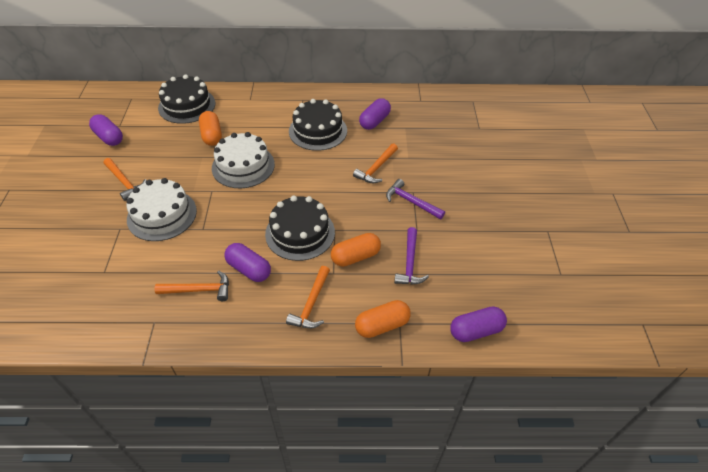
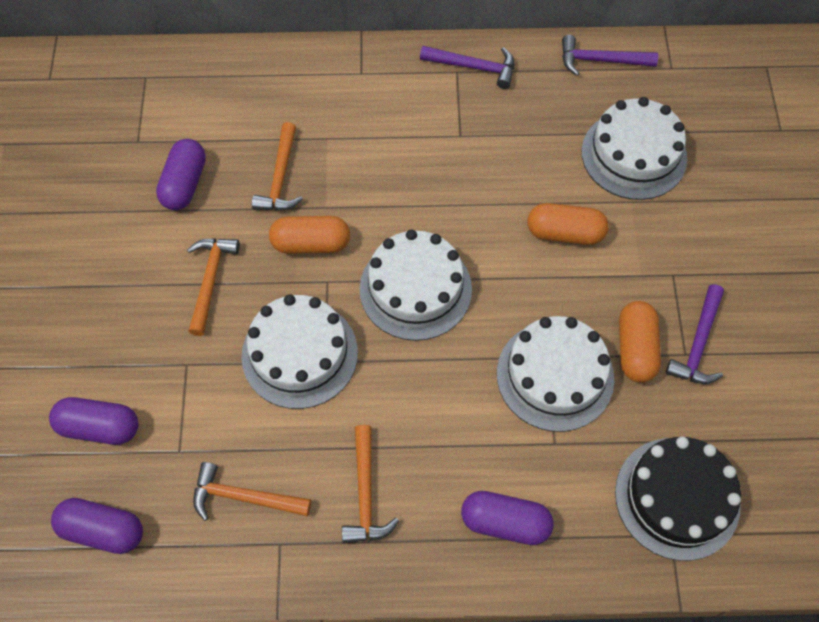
black cake: [158,74,215,124] [265,196,335,261] [289,99,347,151] = 3 -> [615,436,741,561] = 1
purple hammer: [386,179,445,220] [394,227,429,285] = 2 -> [420,46,514,89] [562,35,658,76] [666,284,724,384] = 3
white cake: [126,178,197,241] [212,132,275,188] = 2 -> [241,294,358,409] [359,229,472,341] [497,316,614,432] [581,97,687,200] = 4

